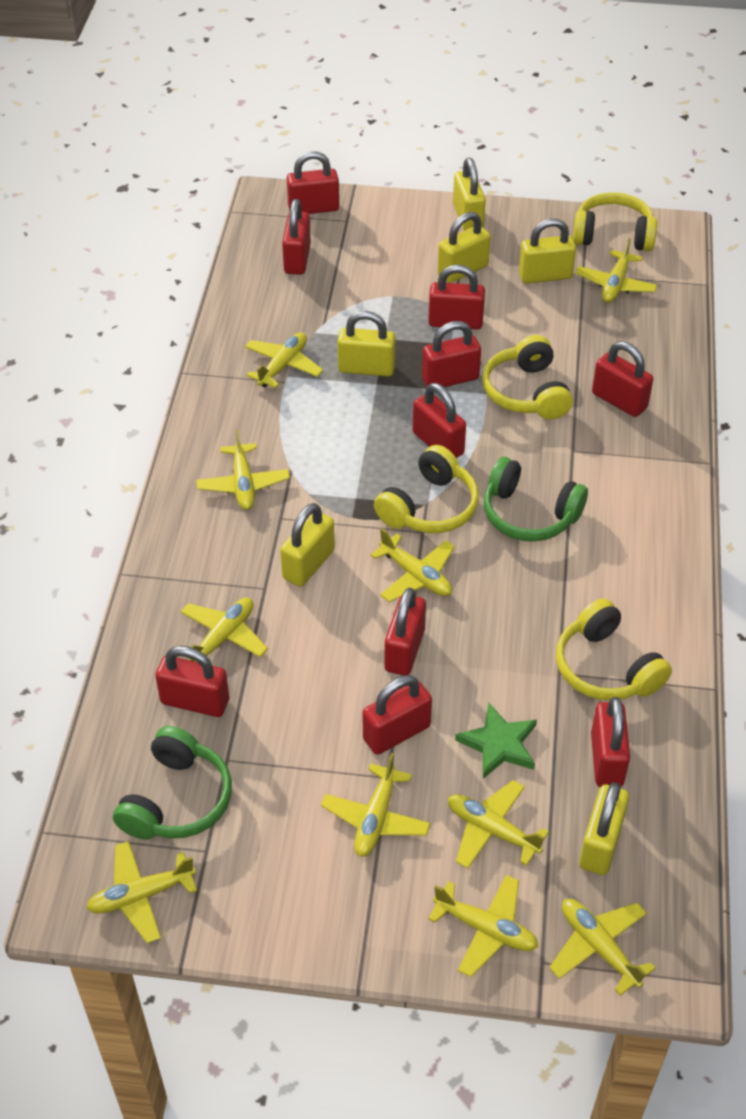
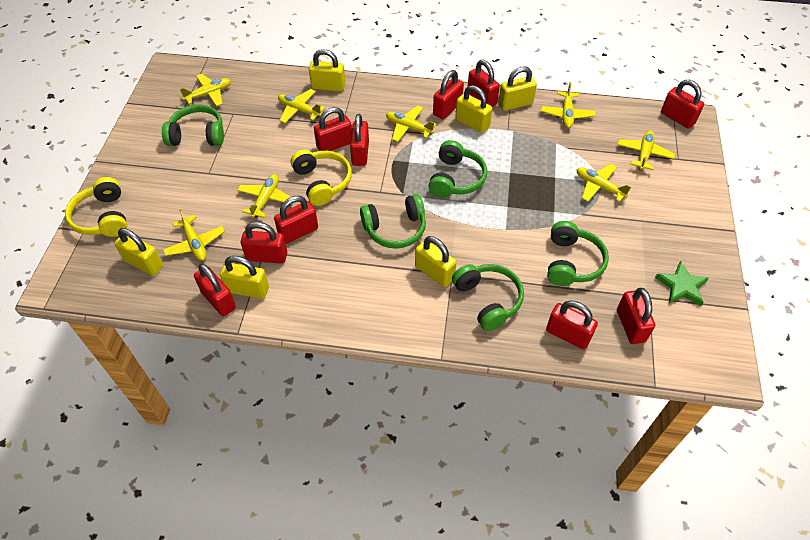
green headphones: [113,726,232,840] [484,457,588,542] = 2 -> [162,104,224,146] [360,194,426,249] [429,140,487,198] [452,264,524,331] [547,221,609,286] = 5
yellow headphones: [374,445,479,533] [482,335,573,420] [556,598,672,700] [573,192,657,251] = 4 -> [65,177,127,237] [291,149,352,206] = 2
yellow plane: [86,841,197,943] [180,597,268,666] [196,429,290,510] [245,332,323,388] [321,753,431,857] [370,528,455,602] [428,875,538,977] [448,780,549,869] [549,899,656,996] [575,238,658,303] = 10 -> [163,209,225,261] [180,74,231,107] [237,174,292,218] [278,89,325,123] [386,106,437,142] [541,82,596,128] [577,164,631,202] [617,131,675,170] = 8

